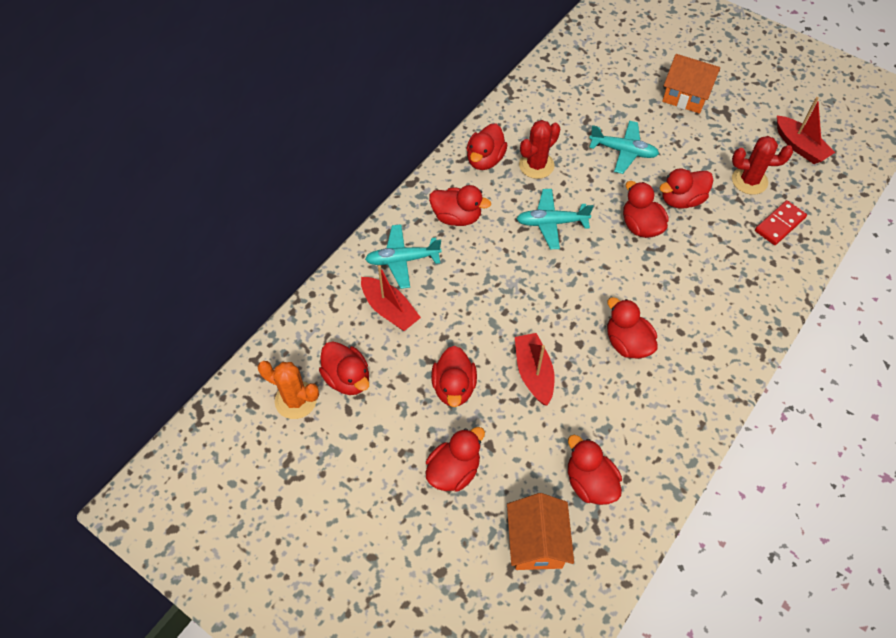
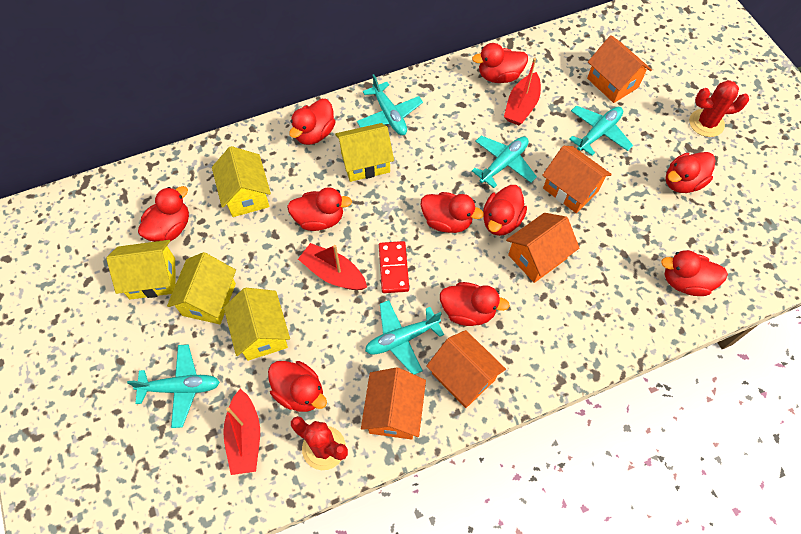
orange cactus: [258,361,319,419] = 1 -> none = 0
orange house: [507,493,574,570] [662,54,720,114] = 2 -> [361,367,426,440] [426,330,506,408] [506,213,579,283] [542,146,612,213] [587,35,652,103] = 5
red duck: [319,341,369,395] [425,427,485,491] [429,185,491,226] [431,346,477,407] [467,124,507,170] [568,435,622,505] [607,297,658,359] [623,181,669,238] [659,169,713,209] = 9 -> [138,186,189,242] [268,361,327,412] [287,187,352,231] [289,99,336,145] [421,192,484,233] [440,282,510,326] [472,43,528,83] [483,185,527,236] [661,250,728,296] [665,152,715,193] = 10
turquoise plane: [365,224,442,289] [516,189,593,249] [589,120,659,174] = 3 -> [127,344,220,428] [357,74,423,135] [365,300,444,375] [472,136,537,188] [569,105,633,156] = 5
yellow house: none = 0 -> [106,240,176,300] [167,252,236,324] [212,146,271,217] [224,288,290,361] [335,123,394,182] = 5

